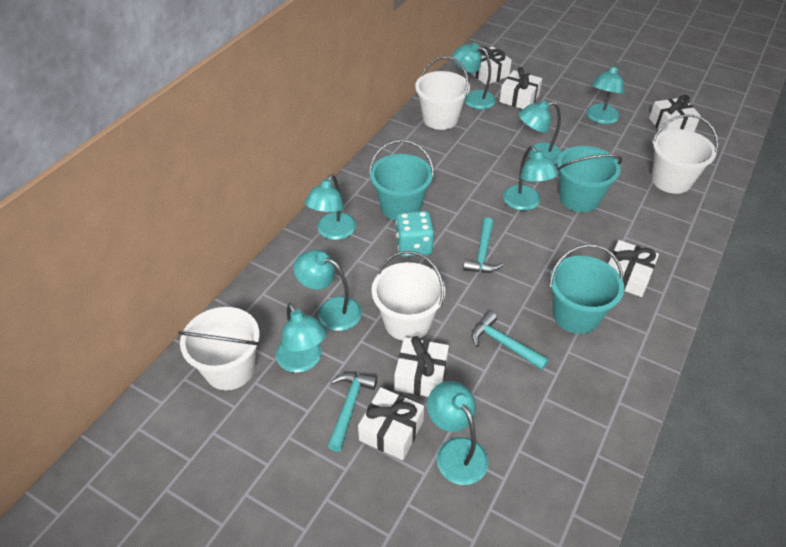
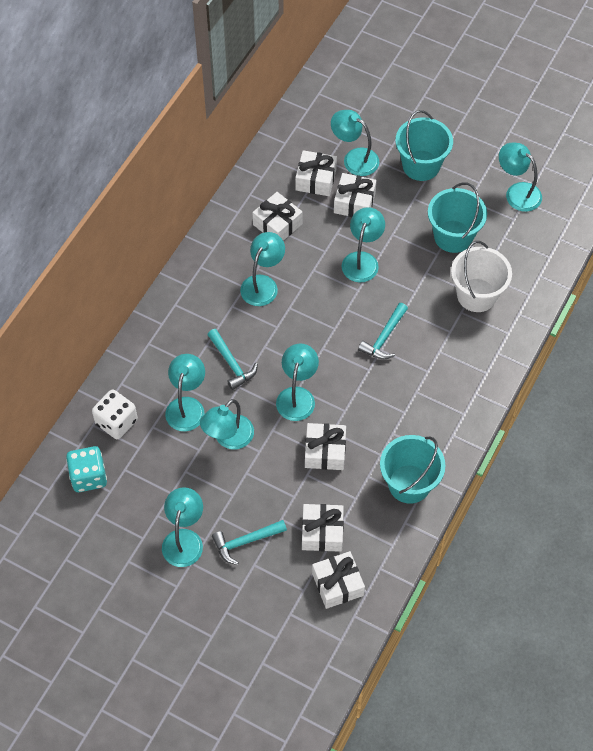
white bucket: [178,307,260,390] [372,251,445,341] [415,56,470,130] [652,114,718,194] = 4 -> [451,241,512,312] = 1
white dice: none = 0 -> [92,389,138,439] = 1

